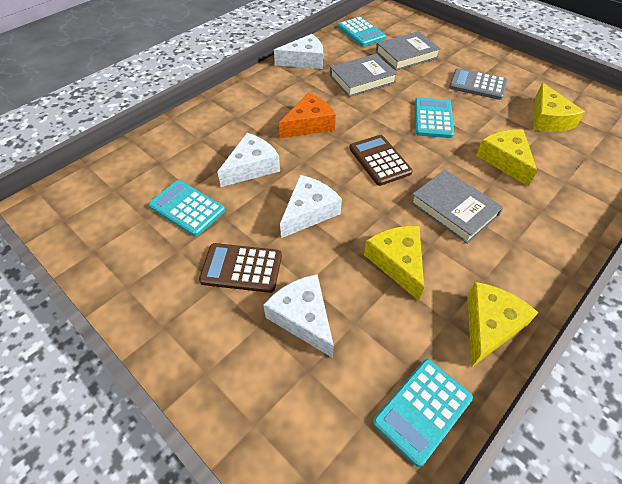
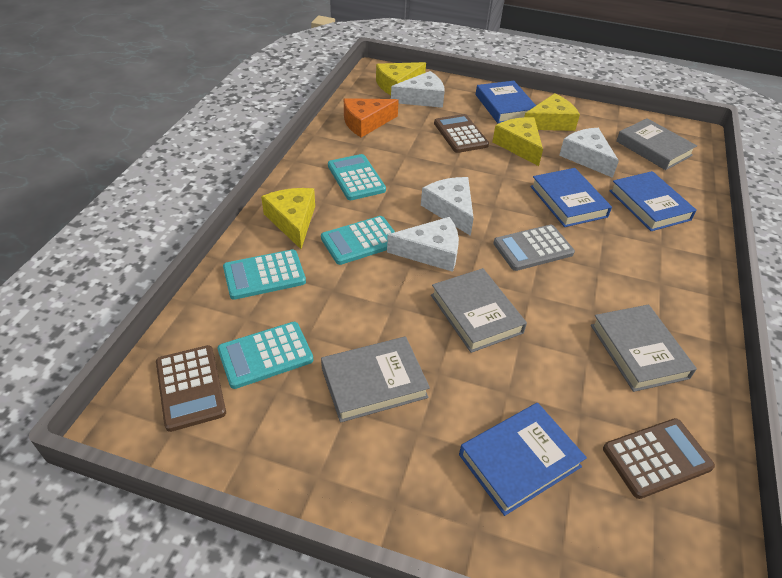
blue book: none = 0 -> [459,403,587,516] [476,81,536,123] [530,168,612,227] [609,171,697,231] = 4
brown calculator: [199,243,282,293] [349,135,413,186] = 2 -> [156,345,226,432] [434,114,489,153] [603,418,715,499] = 3
grey book: [330,54,398,97] [376,31,441,71] [410,170,503,244] = 3 -> [321,336,430,423] [431,268,527,353] [591,304,697,392] [616,118,697,170] = 4

